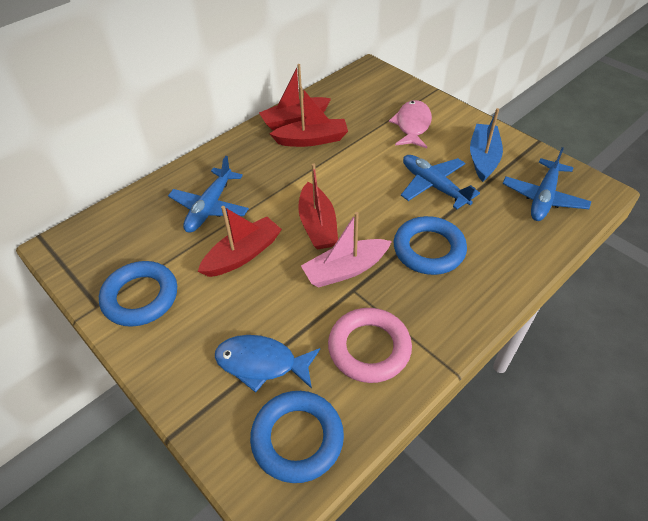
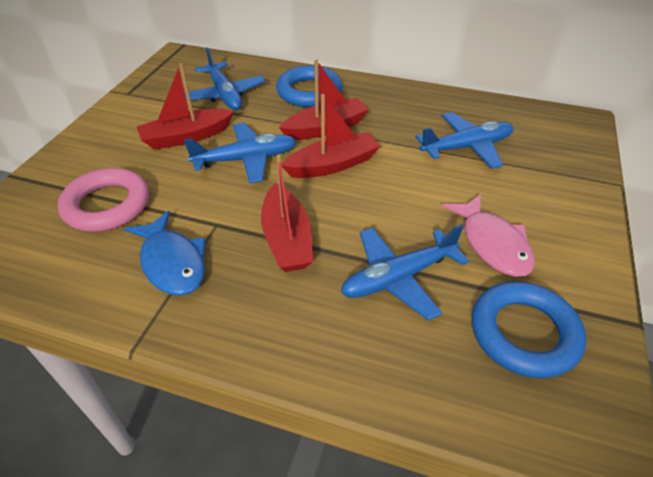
blue boat: [470,108,503,182] = 1 -> none = 0
blue plane: [168,156,249,233] [401,155,480,209] [502,147,591,221] = 3 -> [184,123,296,183] [185,47,266,110] [341,224,469,320] [415,112,513,169] = 4
blue ring: [99,261,177,327] [250,391,344,483] [394,216,467,275] = 3 -> [276,65,343,107] [472,281,586,378] = 2
pink boat: [301,212,392,287] = 1 -> none = 0

